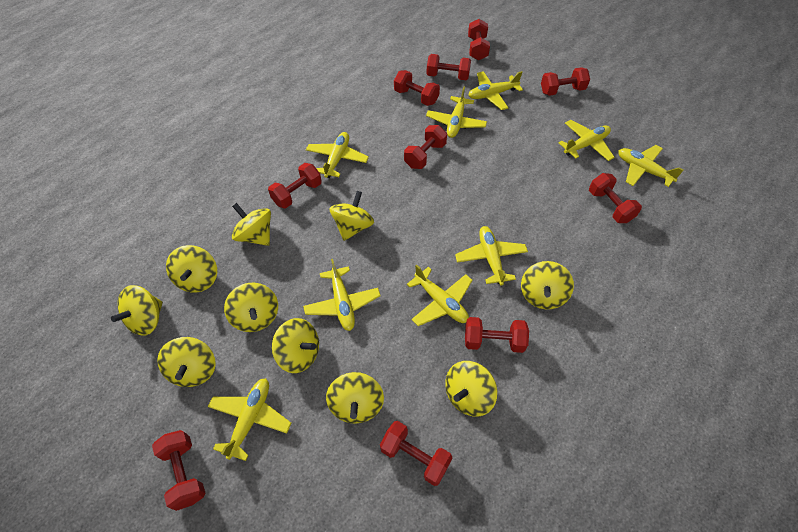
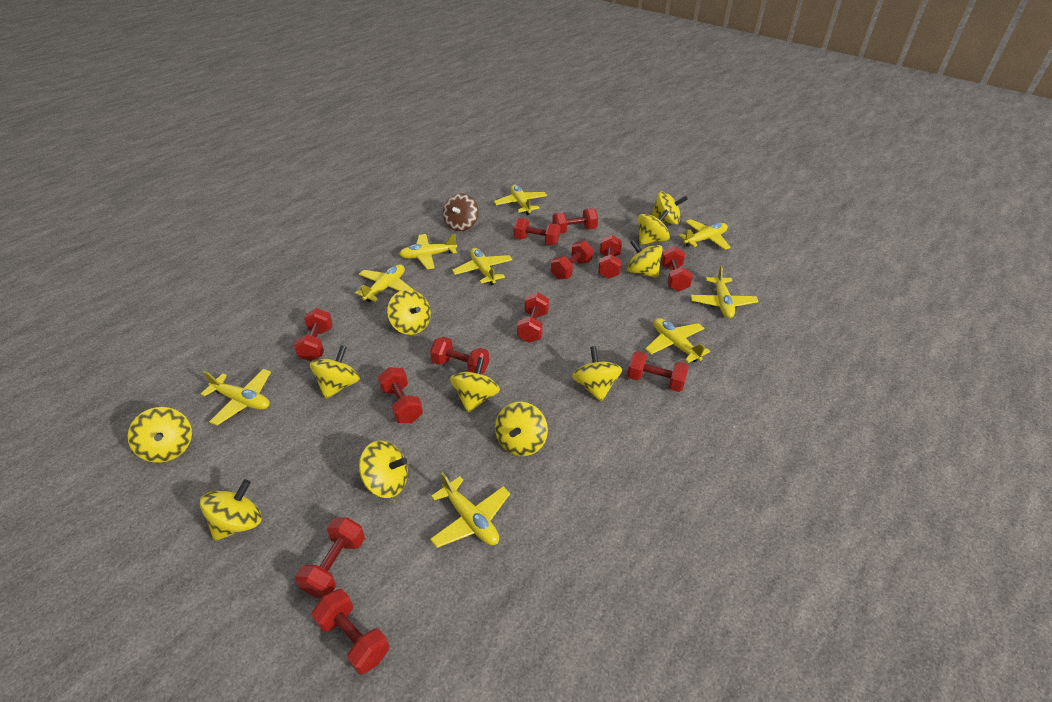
brown spinning top: none = 0 -> [443,193,479,231] = 1
red dumbbell: [152,430,206,511] [268,163,322,209] [380,421,452,486] [394,70,440,106] [404,125,447,169] [426,54,471,80] [465,317,529,353] [468,19,490,60] [541,67,590,96] [589,173,642,223] = 10 -> [294,308,333,361] [295,517,365,598] [312,589,389,675] [378,367,423,423] [430,336,489,375] [514,218,560,245] [517,292,549,343] [551,241,593,280] [552,209,598,234] [598,235,622,279] [627,351,689,392] [661,246,693,292] = 12
yellow spinning top: [111,285,163,336] [157,337,216,387] [166,245,217,293] [224,283,278,332] [232,203,271,246] [272,318,319,373] [326,372,384,424] [329,191,374,241] [445,361,497,417] [521,261,574,309] = 10 -> [128,407,192,463] [200,479,262,541] [310,345,360,399] [359,441,408,498] [387,290,431,335] [450,357,500,413] [495,402,548,456] [572,346,622,402] [627,240,662,278] [638,209,670,245] [652,191,688,225] = 11

